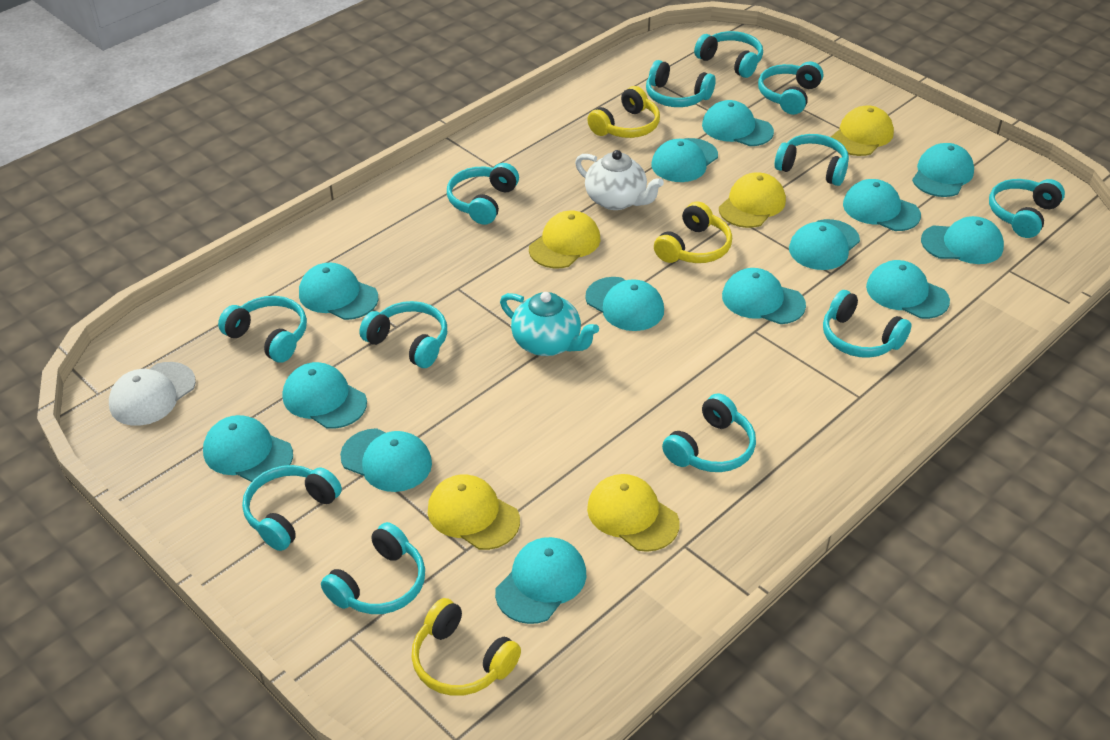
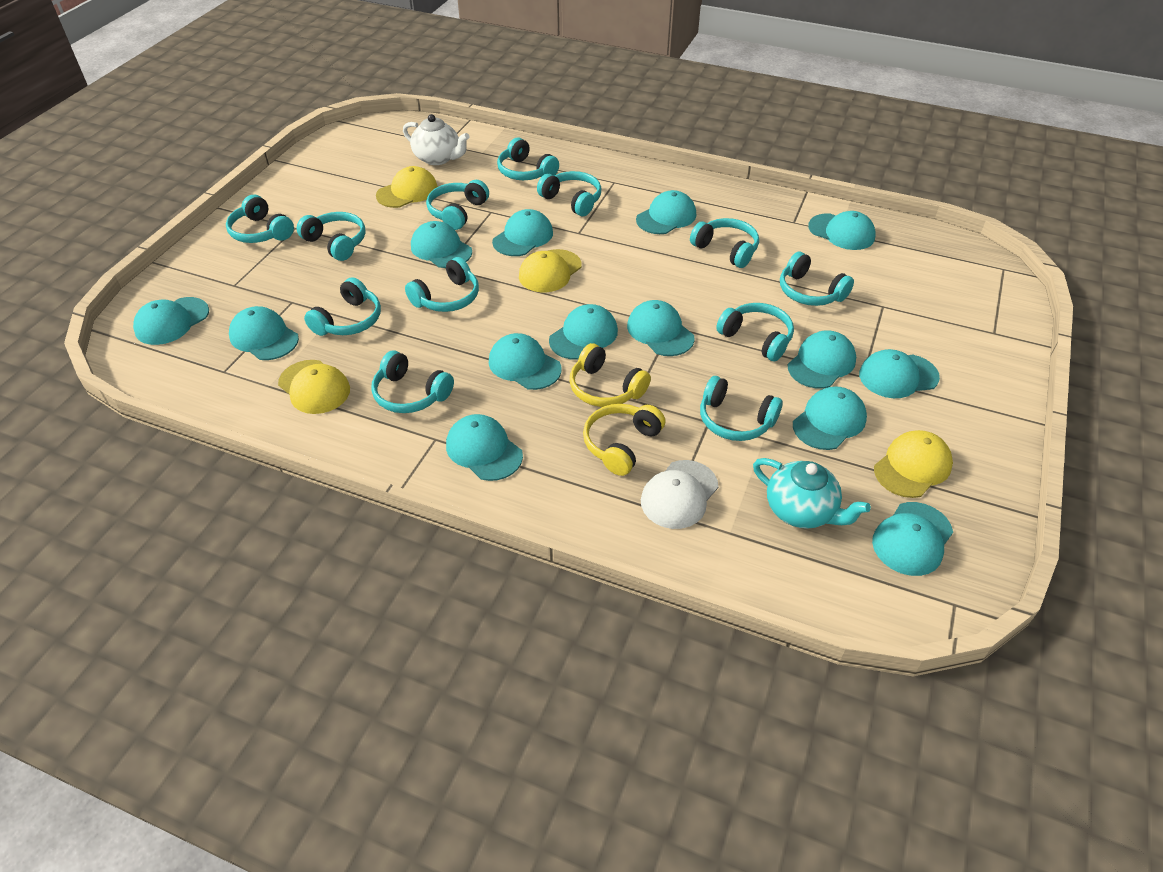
yellow cap: [428,474,520,550] [529,211,600,268] [587,474,680,552] [719,172,786,228] [831,105,894,156] = 5 -> [278,360,350,414] [376,166,438,208] [519,249,582,292] [874,430,953,498] = 4
yellow headphones: [411,598,521,696] [587,86,660,138] [654,202,732,263] = 3 -> [570,343,651,407] [583,404,665,476] = 2

